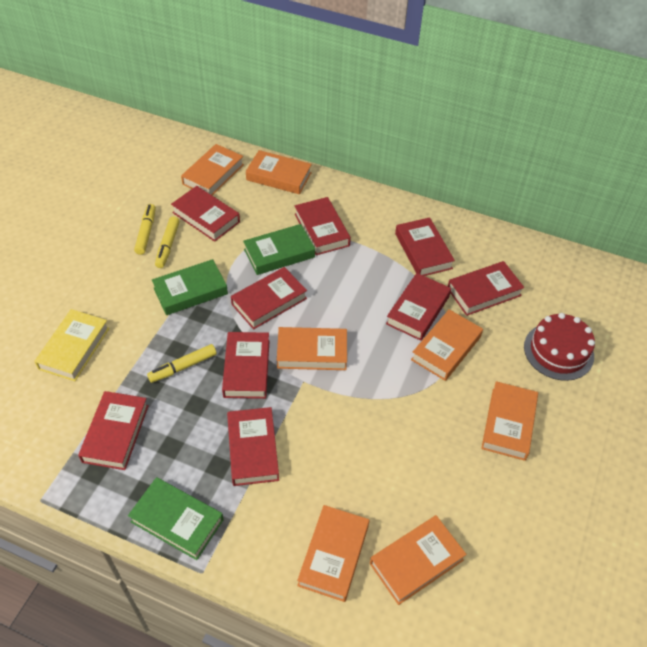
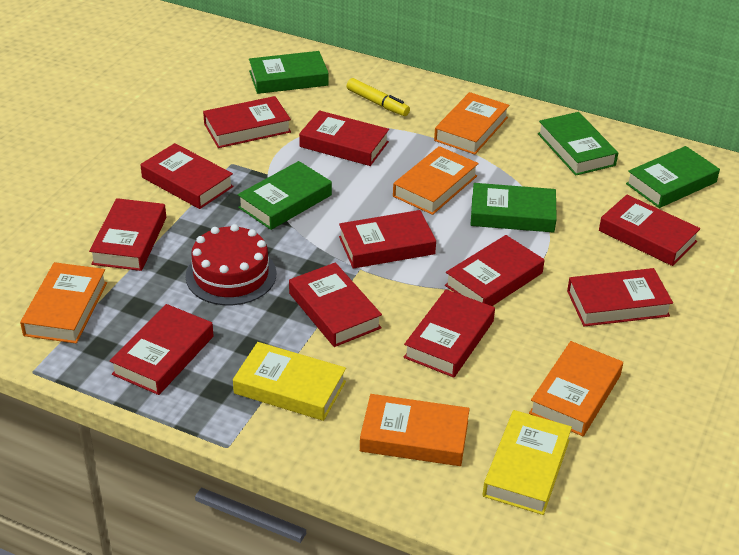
green book: [128,477,224,560] [152,259,228,315] [243,224,315,275] = 3 -> [238,161,332,230] [249,51,329,94] [471,183,557,233] [538,112,618,176] [626,146,720,208] = 5
orange book: [181,144,244,195] [246,150,312,194] [277,327,347,370] [297,505,369,602] [370,515,467,605] [411,309,483,381] [481,381,538,461] = 7 -> [20,262,107,343] [360,394,470,466] [393,146,479,215] [434,92,509,155] [529,341,623,436] = 5
red book: [78,391,149,470] [171,186,240,242] [222,332,269,399] [227,407,279,486] [231,267,307,330] [295,197,351,255] [386,273,451,341] [395,217,455,276] [448,261,525,316] = 9 -> [89,198,166,271] [110,304,214,395] [140,143,234,209] [203,96,291,148] [289,262,382,347] [299,110,389,166] [339,210,436,269] [404,289,495,378] [445,235,545,306] [567,268,673,326] [599,195,700,266] = 11
yellow book: [34,309,110,381] = 1 -> [233,342,346,421] [483,410,572,515] = 2
yellow marker: [134,204,156,255] [147,344,217,383] [155,216,180,268] = 3 -> [347,78,410,116] = 1

